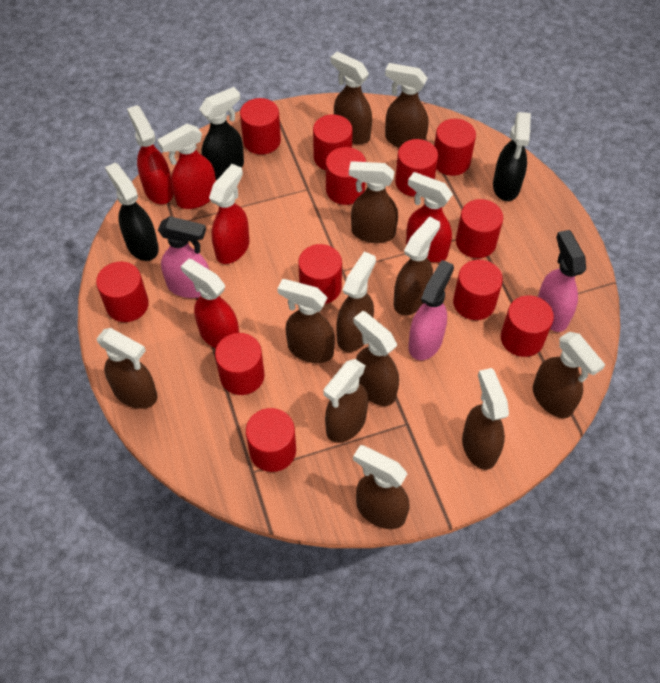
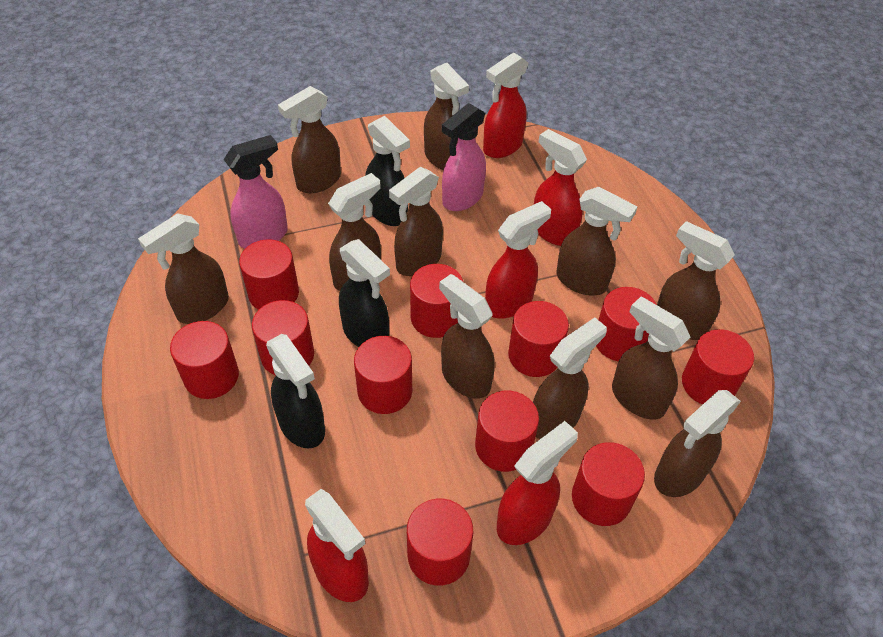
brown spray bottle: [97,328,158,409] [277,279,335,363] [323,359,368,443] [331,51,372,144] [337,251,376,352] [349,161,398,243] [353,311,399,406] [353,445,409,529] [385,63,429,148] [394,217,440,315] [462,368,509,470] [533,332,605,418] = 12 -> [138,213,229,324] [278,86,341,193] [328,173,381,291] [389,167,443,276] [424,63,469,170] [439,274,495,399] [533,318,607,439] [556,187,638,295] [612,297,690,420] [654,390,741,497] [657,221,735,340] = 11
pink spray bottle: [158,216,209,298] [408,260,454,360] [538,230,586,332] = 3 -> [224,135,288,249] [442,103,486,211] = 2
red cylinder: [96,262,149,322] [215,333,265,395] [240,98,281,155] [246,408,296,472] [298,244,342,304] [313,114,353,170] [326,147,366,205] [395,139,438,197] [434,119,476,176] [453,260,503,320] [456,199,503,258] [501,295,554,357] = 12 -> [170,321,239,399] [239,239,299,310] [252,300,314,375] [354,336,412,414] [407,498,473,586] [410,264,463,338] [475,391,539,472] [508,301,569,377] [572,442,645,526] [596,287,657,362] [682,329,754,404] = 11

